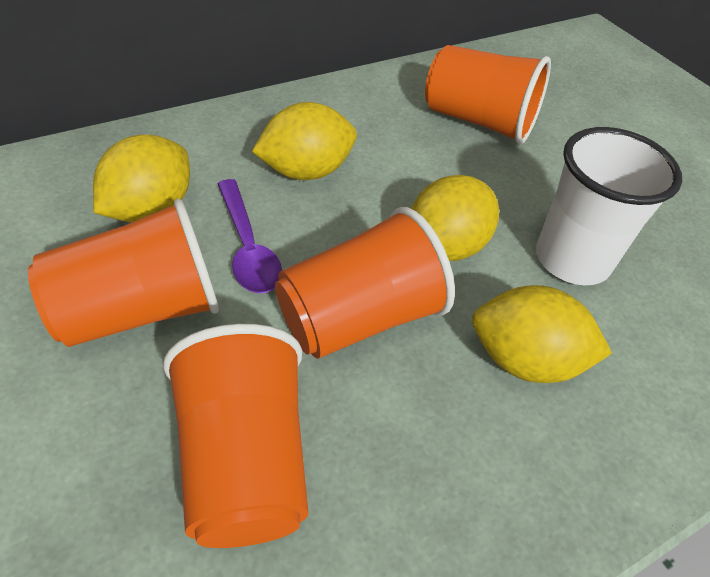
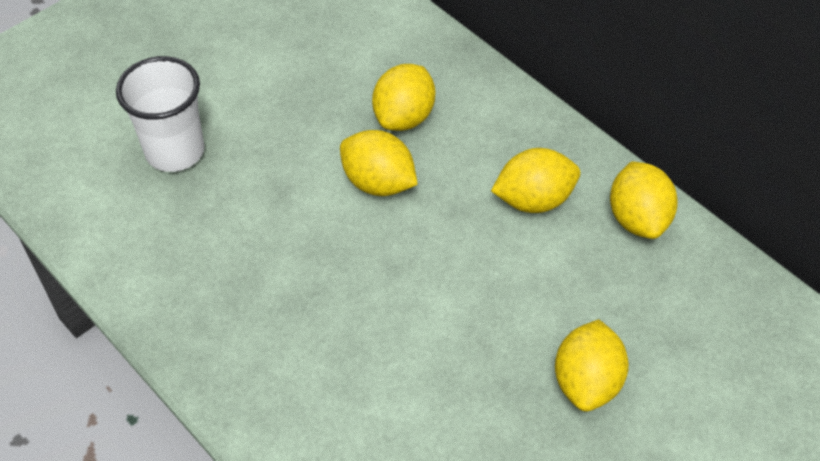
orange cup: [28,199,219,347] [163,324,309,548] [275,207,455,359] [425,45,551,145] = 4 -> none = 0
purple spoon: [218,179,282,293] = 1 -> none = 0
yellow lemon: [93,135,190,223] [252,102,357,180] [411,175,499,261] [472,285,612,383] = 4 -> [340,130,418,196] [372,64,435,131] [491,148,580,213] [555,319,629,412] [610,161,678,239] = 5

